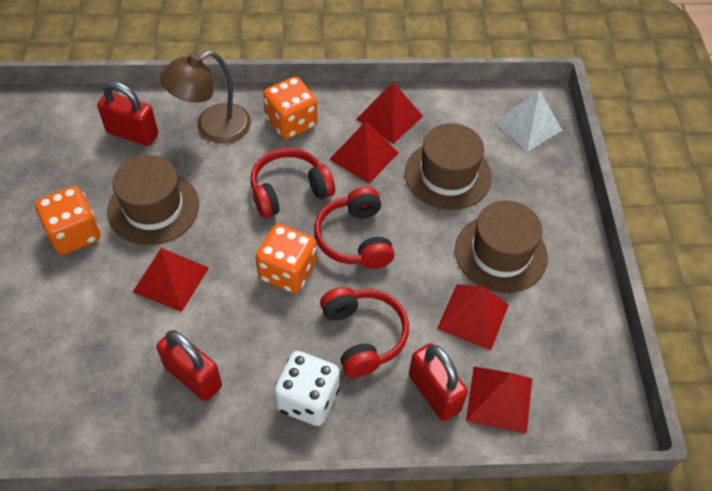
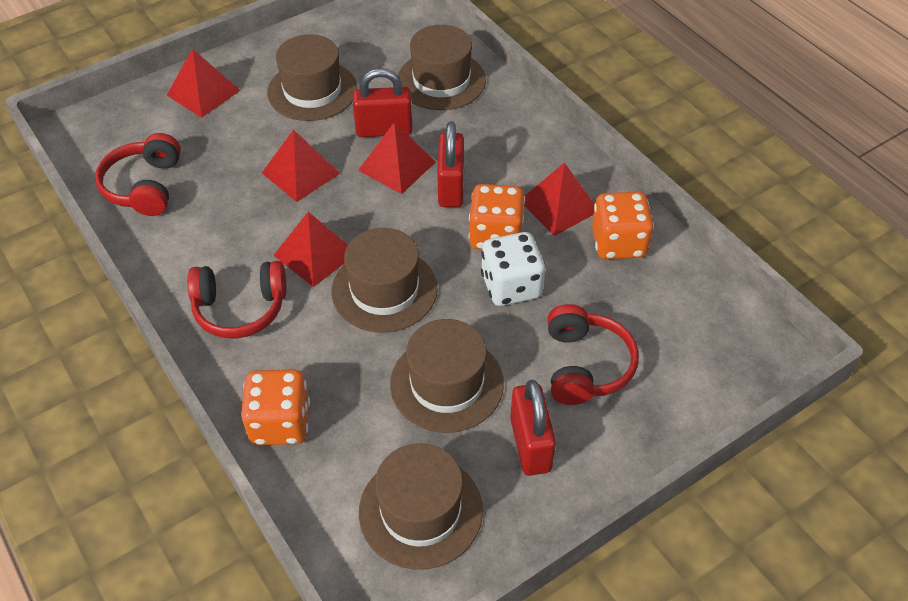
brown hat: [107,155,199,245] [405,123,492,210] [455,201,548,293] = 3 -> [267,34,357,121] [331,228,438,333] [359,443,483,570] [390,319,504,433] [398,25,486,110] = 5
brown lamp: [160,51,251,143] = 1 -> none = 0
white pyramid: [495,90,562,152] = 1 -> none = 0

